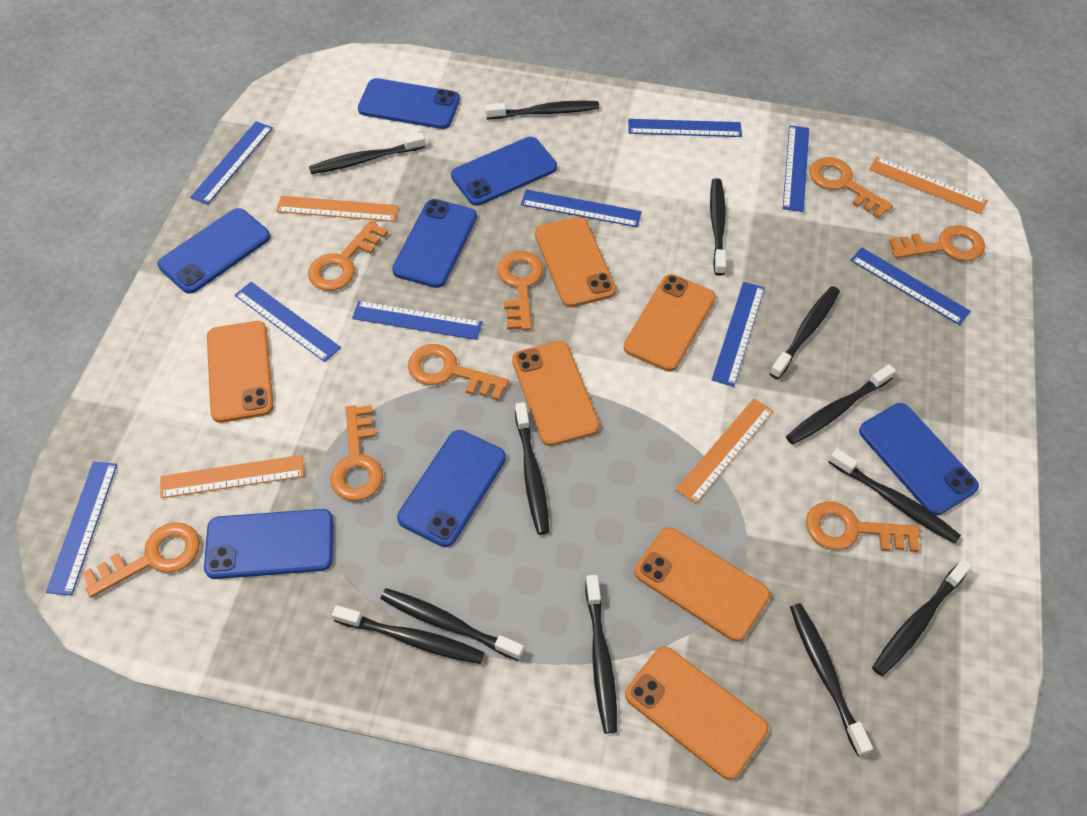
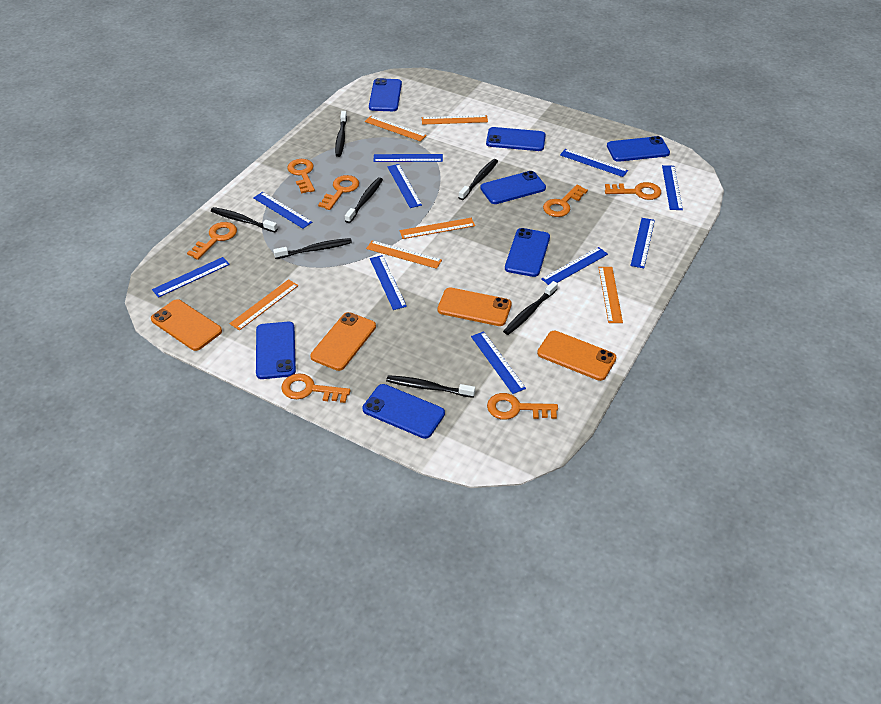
black toothbrush: [309,133,426,174] [332,605,485,664] [380,588,524,661] [485,100,599,120] [515,402,549,535] [585,575,617,733] [710,178,726,275] [769,286,840,379] [786,364,896,445] [790,603,873,756] [828,449,961,544] [872,559,972,676] = 12 -> [211,207,278,232] [273,238,352,259] [335,111,347,157] [345,177,383,223] [386,375,475,398] [458,159,498,200] [503,281,558,335] = 7
blue ruler: [46,461,117,595] [190,121,273,205] [235,282,341,362] [352,301,482,340] [521,189,642,227] [628,119,742,137] [712,282,765,387] [783,125,809,212] [850,247,971,325] = 9 -> [152,257,230,298] [253,192,312,229] [370,255,407,310] [373,154,443,162] [387,164,422,208] [471,331,526,394] [541,247,608,285] [560,149,628,177] [630,218,655,268] [662,165,683,210] = 10
orange key: [82,522,200,598] [308,221,388,291] [330,405,383,501] [408,344,509,401] [497,251,544,331] [806,501,920,552] [809,157,893,219] [889,225,985,261] = 8 -> [187,222,237,260] [281,374,351,403] [287,159,315,194] [318,175,359,210] [487,393,558,420] [543,185,588,217] [605,182,661,200] = 7
orange phone: [207,321,274,423] [512,341,600,446] [535,217,616,307] [624,274,716,372] [625,646,769,780] [635,527,770,642] = 6 -> [151,299,222,351] [310,312,376,371] [437,287,512,326] [537,331,616,381] = 4
orange ruler: [160,455,304,498] [276,196,398,222] [676,398,773,504] [869,156,988,214] = 4 -> [229,279,298,330] [365,116,427,142] [366,240,442,269] [400,218,475,239] [422,115,488,125] [599,267,623,323] = 6

